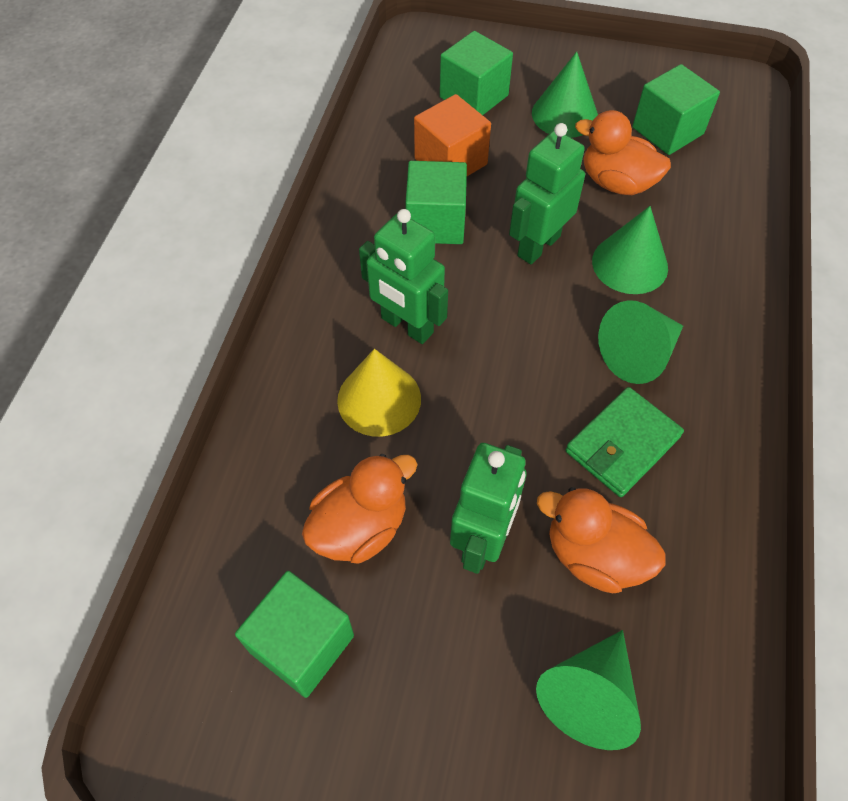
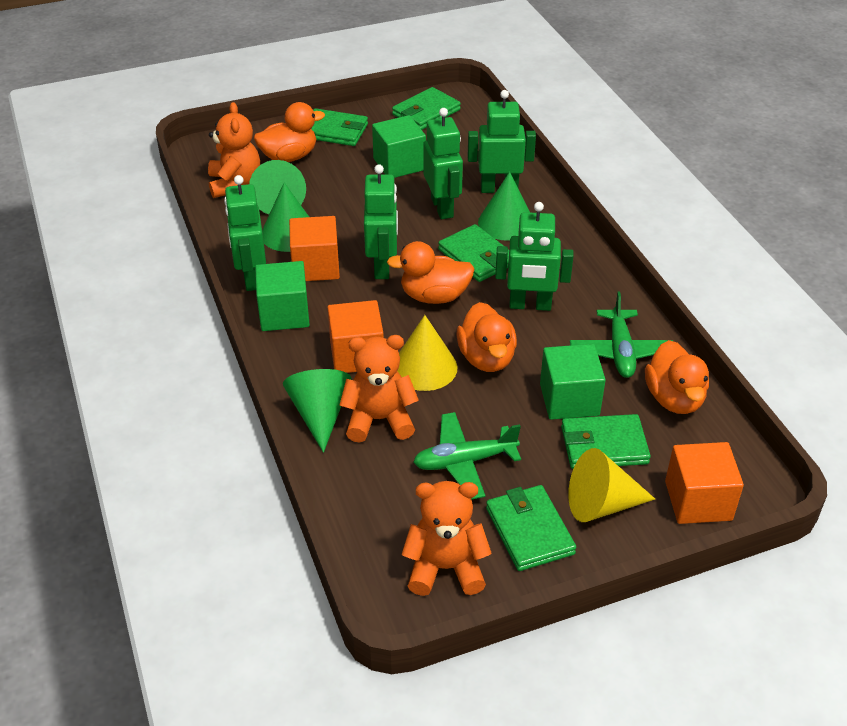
green cube: [235,571,354,698] [405,161,467,244] [440,31,513,115] [632,64,720,155] = 4 -> [255,261,310,331] [372,115,426,178] [540,344,606,420] = 3
green plane: none = 0 -> [413,412,521,500] [570,291,673,378] = 2
green robot: [359,209,448,344] [450,443,527,574] [509,123,585,265] = 3 -> [224,175,266,291] [364,164,398,279] [423,108,463,219] [467,90,536,193] [495,202,574,311] = 5
green wallet: [566,387,684,497] = 1 -> [311,108,368,146] [392,87,461,130] [438,224,509,282] [486,485,576,571] [561,414,651,469] = 5
orange cube: [414,94,491,176] = 1 -> [289,216,340,281] [328,300,384,373] [665,442,744,524] = 3
orange duck: [302,454,418,564] [537,487,666,593] [575,110,671,195] = 3 -> [254,102,325,162] [387,241,475,304] [456,302,517,372] [645,340,709,414] = 4
orange teddy bear: none = 0 -> [208,102,260,198] [339,335,419,442] [402,481,492,596] = 3
yellow cone: [337,349,421,437] = 1 -> [397,315,457,391] [568,448,655,522] = 2

